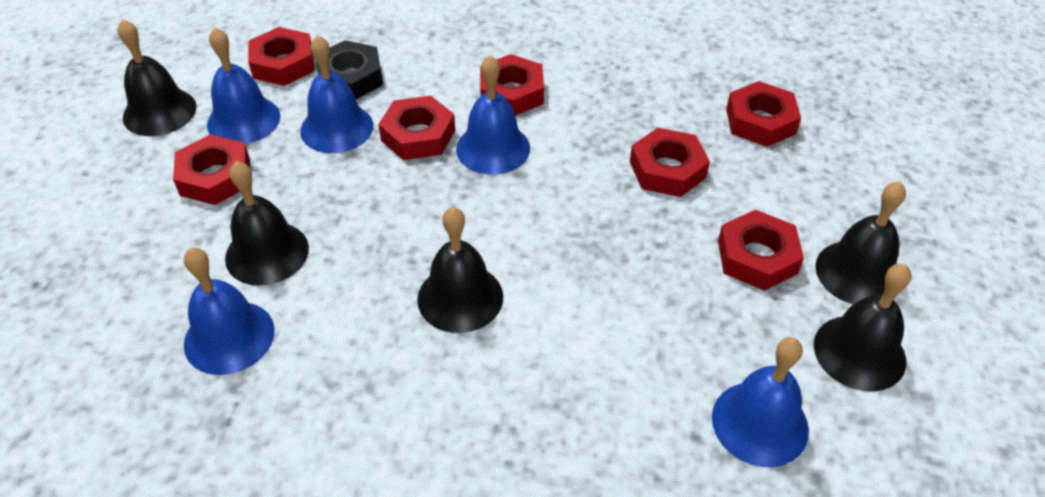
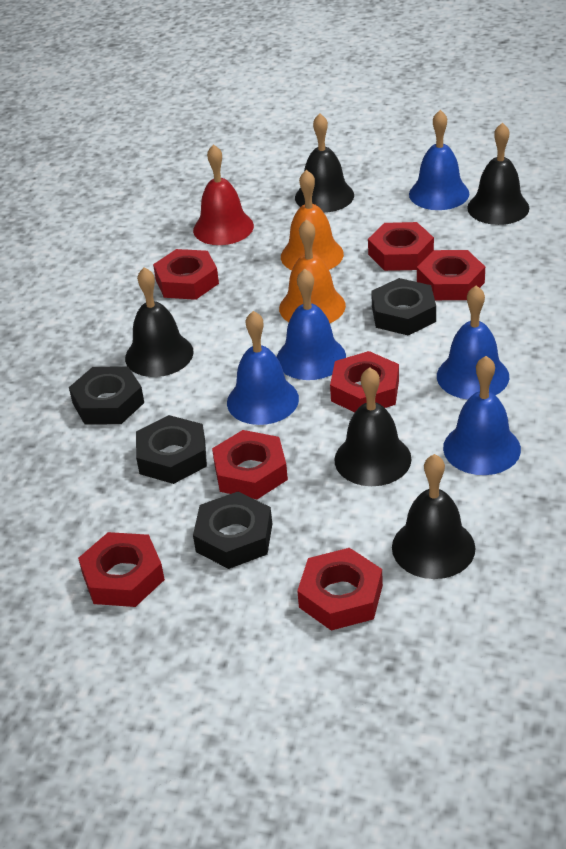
black nut: [316,40,383,99] = 1 -> [69,366,144,425] [136,415,207,484] [193,492,272,569] [371,278,436,335] = 4
orange bell: none = 0 -> [279,219,346,323] [281,170,344,270] = 2
red bell: none = 0 -> [193,144,254,245] = 1

